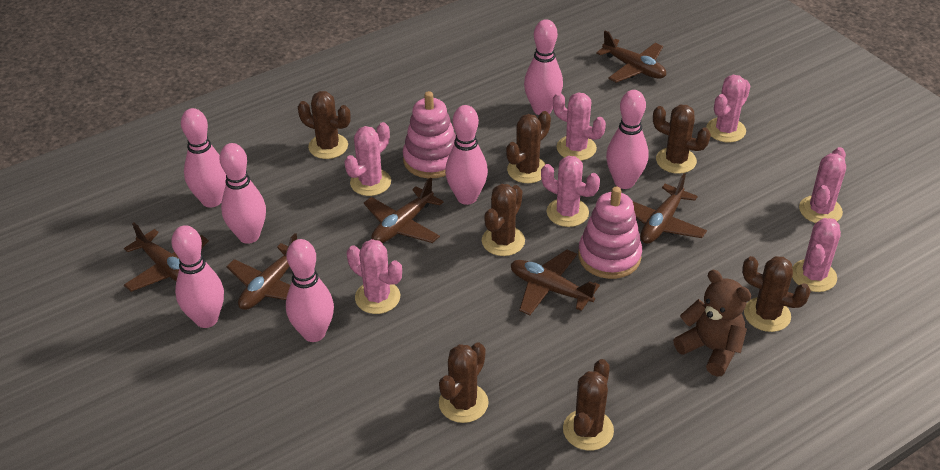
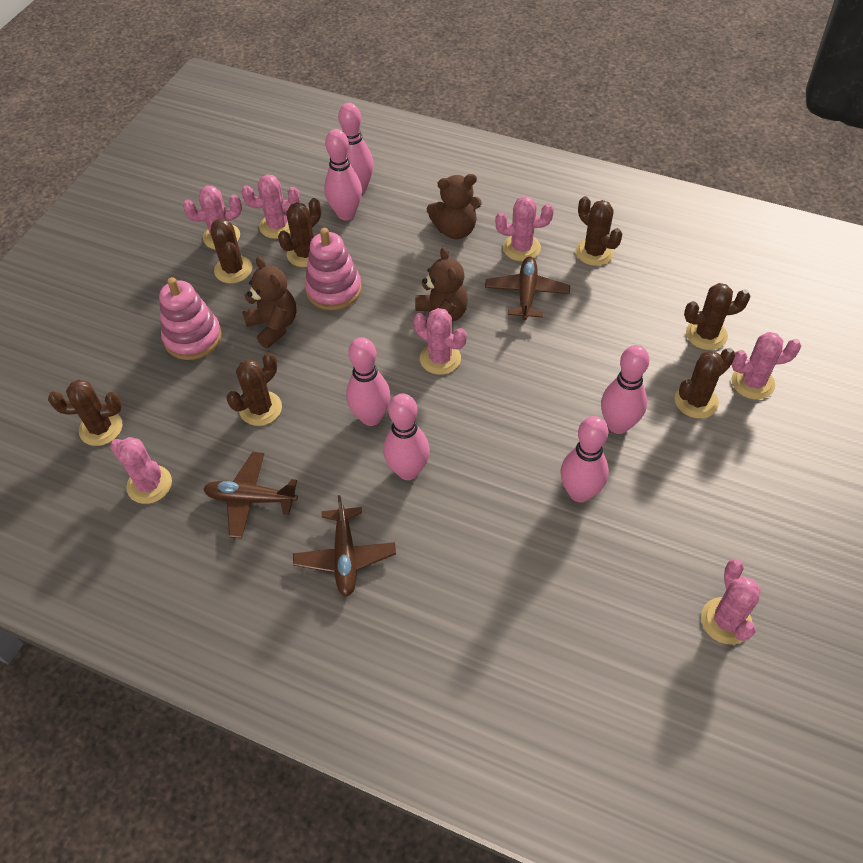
brown plane: [124,222,209,292] [226,233,297,310] [364,177,443,243] [511,249,600,315] [596,30,666,83] [633,174,707,244] = 6 -> [203,452,298,538] [293,495,396,596] [485,257,570,320] = 3
brown teddy bear: [673,270,751,377] = 1 -> [242,256,296,348] [415,247,468,324] [426,174,482,239] = 3
pink bowling pin: [171,225,224,328] [181,108,226,208] [219,143,266,244] [286,239,334,342] [445,105,488,205] [524,19,563,115] [606,90,648,189] = 7 -> [324,129,362,220] [338,103,374,193] [346,337,391,426] [383,393,430,480] [560,416,609,502] [601,345,649,434] = 6

